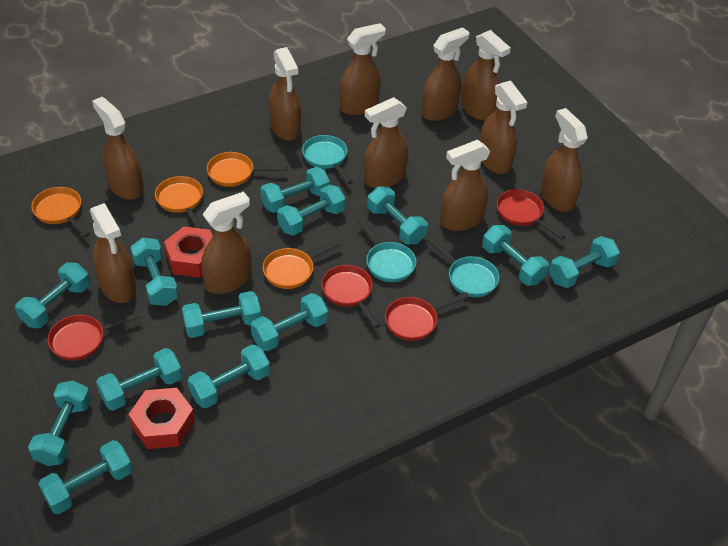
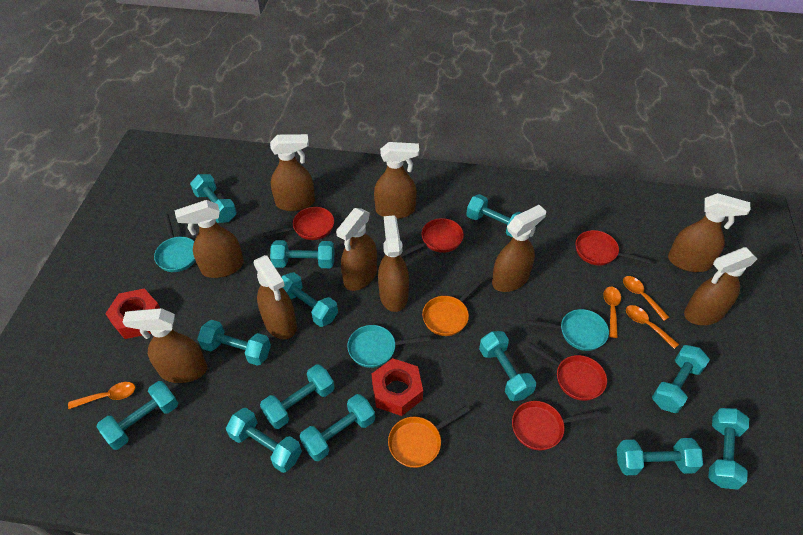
brown spray bottle: [90,203,136,303] [92,97,144,200] [201,192,252,294] [269,47,301,141] [340,23,386,115] [364,97,408,188] [422,27,469,121] [440,140,490,231] [461,30,511,121] [480,80,527,174] [540,108,588,212] = 11 -> [123,308,207,383] [175,200,244,278] [253,255,297,339] [270,134,315,211] [336,208,377,291] [374,142,419,219] [378,215,409,312] [492,205,546,292] [668,193,751,272] [684,247,757,325] = 10
orange pan: [31,187,90,237] [155,176,203,229] [207,152,287,187] [263,239,343,289] = 4 -> [388,405,470,468] [422,278,484,336] = 2
orange spoon: none = 0 -> [68,382,135,409] [603,287,621,338] [623,276,669,321] [626,305,679,349] = 4
red pan: [47,312,142,361] [321,265,381,328] [385,292,469,341] [497,189,566,240] = 4 -> [263,207,334,240] [400,218,464,257] [512,401,602,451] [527,342,607,401] [576,230,652,265] = 5

